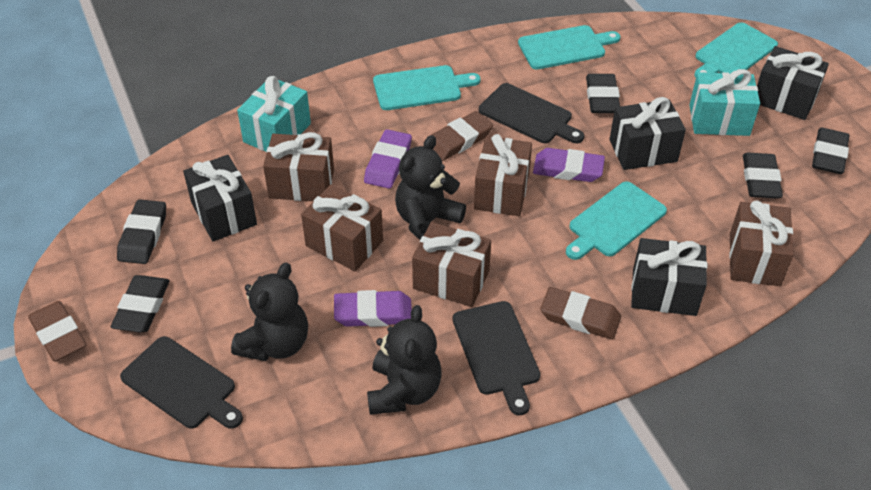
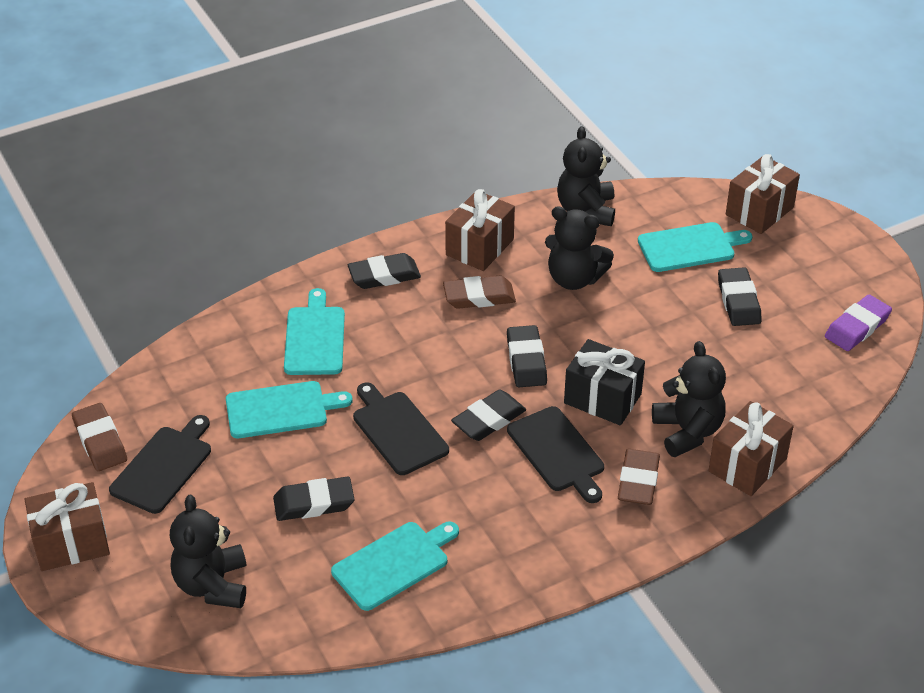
black gift: [183,155,257,242] [609,97,686,170] [631,238,707,316] [757,46,829,120] = 4 -> [564,339,645,425] = 1
black teddy bear: [231,263,308,361] [367,305,441,415] [395,135,466,240] = 3 -> [170,495,246,608] [545,206,614,290] [557,126,615,226] [652,341,726,457] = 4
brown gift: [263,132,334,201] [301,184,383,271] [412,222,491,307] [474,134,532,216] [729,201,794,286] = 5 -> [25,482,110,571] [445,189,515,271] [708,401,794,496] [726,154,800,234] = 4
purple eraser: [334,290,412,327] [364,129,412,189] [533,148,605,182] = 3 -> [825,295,892,351] = 1
turquoise gift: [237,76,311,152] [689,69,760,136] = 2 -> none = 0

